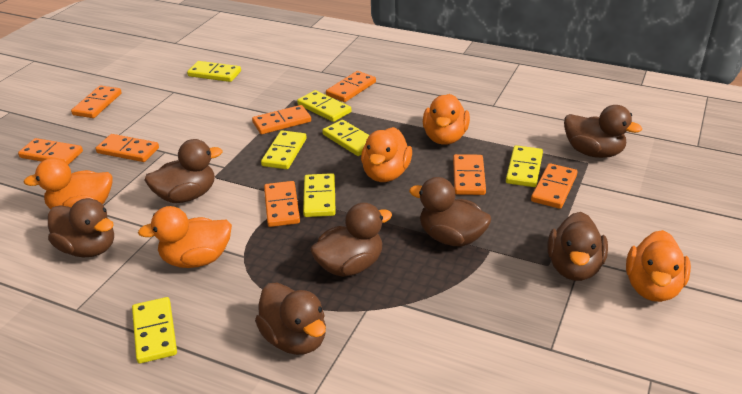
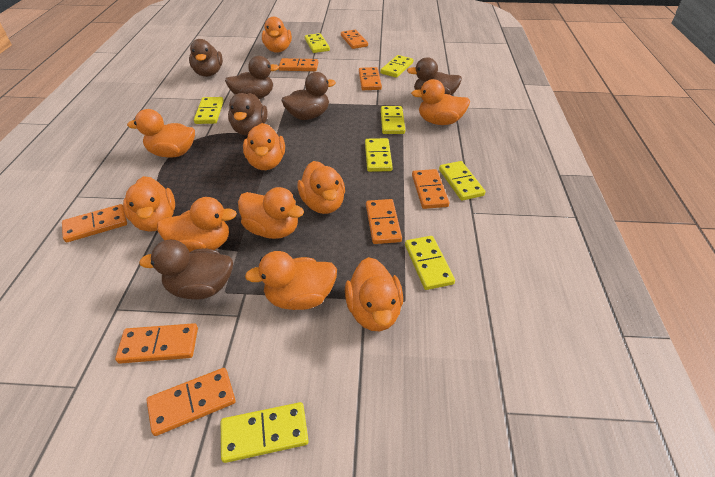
brown duck: [48,198,114,257] [145,139,223,203] [255,283,326,355] [310,203,392,277] [409,177,492,247] [548,212,608,281] [564,105,642,158] = 7 -> [139,240,233,300] [189,39,223,77] [225,56,279,99] [228,93,268,135] [282,72,336,120] [407,57,462,95] = 6
orange duck: [24,158,113,209] [138,206,232,268] [361,127,412,182] [423,94,470,145] [626,230,691,302] = 5 -> [123,176,175,232] [127,109,195,158] [157,197,237,252] [238,187,304,239] [243,123,285,170] [245,251,337,310] [262,17,292,53] [298,161,345,214] [345,257,403,331] [411,79,470,125] = 10
yellow domino: [132,297,177,364] [187,61,241,82] [261,130,307,169] [297,90,351,122] [303,173,336,217] [322,120,369,156] [506,145,543,187] = 7 -> [194,97,224,124] [221,402,309,463] [305,33,330,53] [365,138,393,172] [380,55,413,78] [381,106,405,134] [405,236,455,290] [439,161,485,201] = 8

